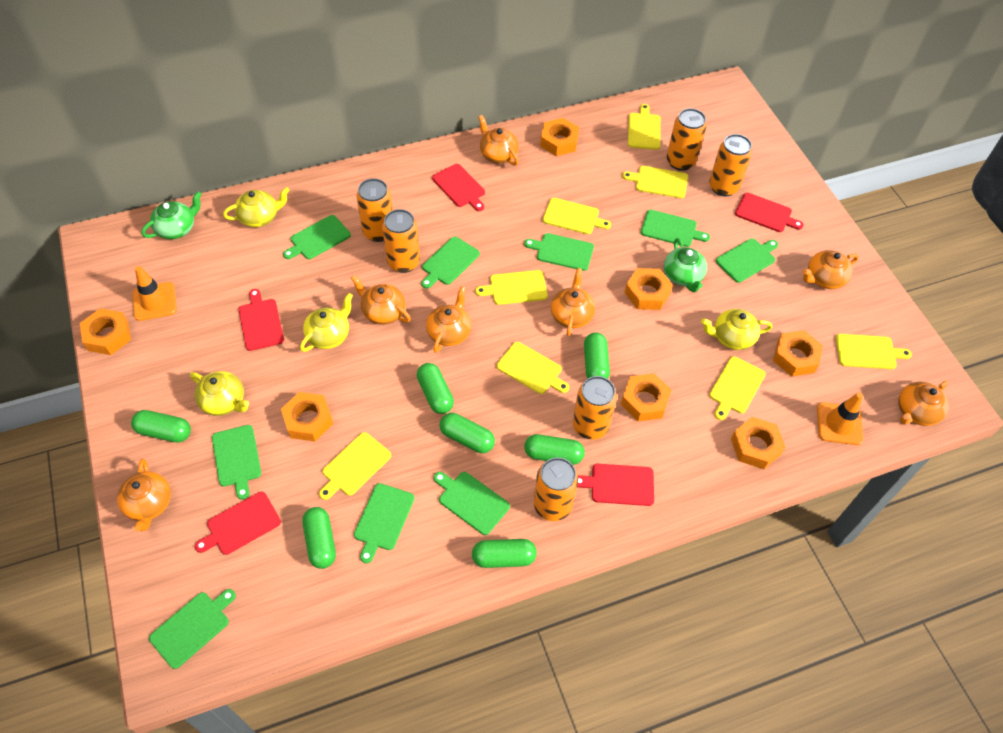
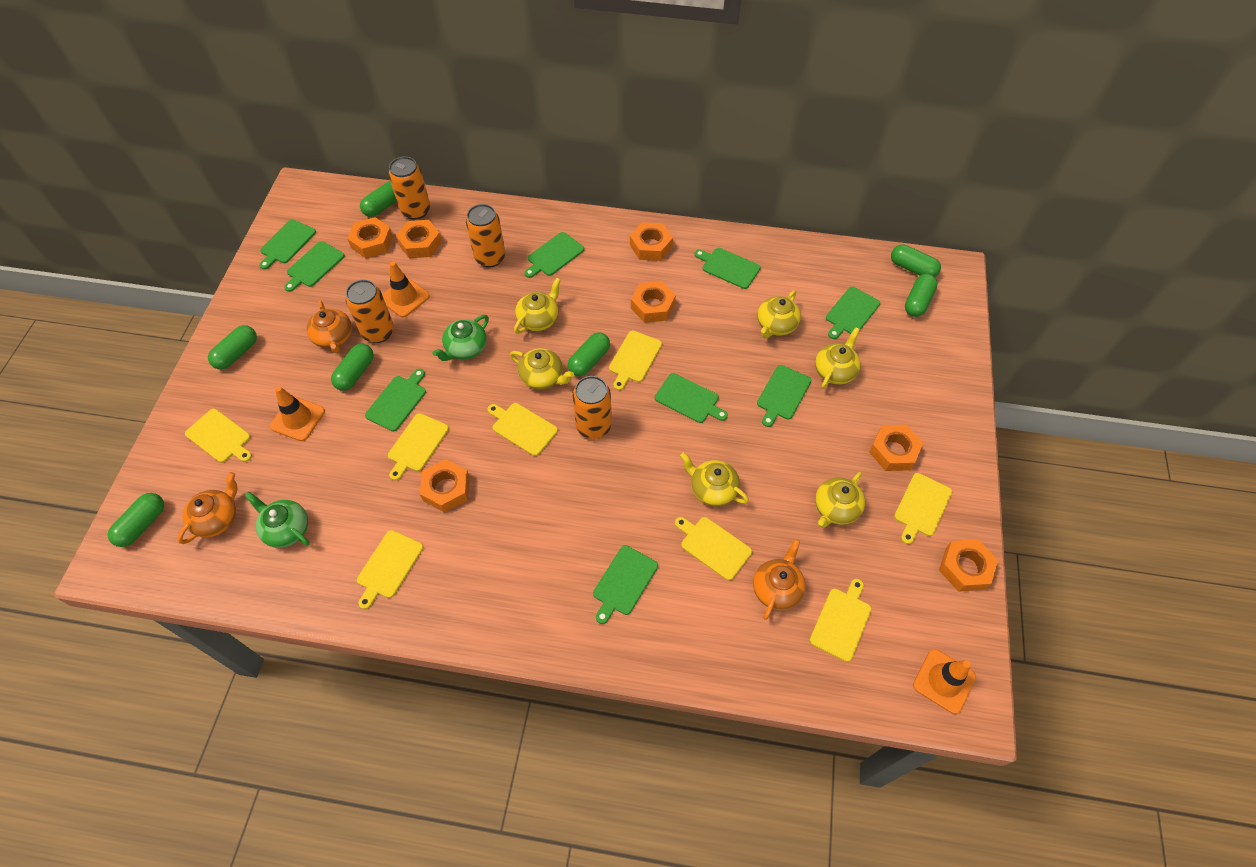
orange can: [356,178,393,242] [382,209,420,273] [534,458,578,521] [573,376,617,440] [667,108,707,171] [709,134,752,196] = 6 -> [346,280,394,343] [389,156,430,220] [466,204,505,267] [572,376,612,439] = 4
orange teapot: [117,459,171,532] [351,275,411,325] [426,286,471,353] [478,115,519,165] [551,268,595,336] [803,250,859,289] [898,381,949,426] = 7 -> [177,472,238,544] [307,301,352,353] [753,539,805,620] = 3
orange traffic cone: [133,266,177,321] [817,392,864,445] = 2 -> [270,386,325,441] [382,261,430,318] [913,649,976,714] = 3
red cutting board: [195,492,281,555] [239,289,284,351] [432,164,485,211] [577,464,654,506] [735,193,804,232] = 5 -> none = 0
yellow teapot: [190,371,249,416] [223,187,290,227] [300,293,353,352] [701,309,773,350] = 4 -> [510,348,574,390] [514,278,561,334] [680,452,749,507] [757,290,801,338] [815,327,861,389] [815,472,865,528] = 6

